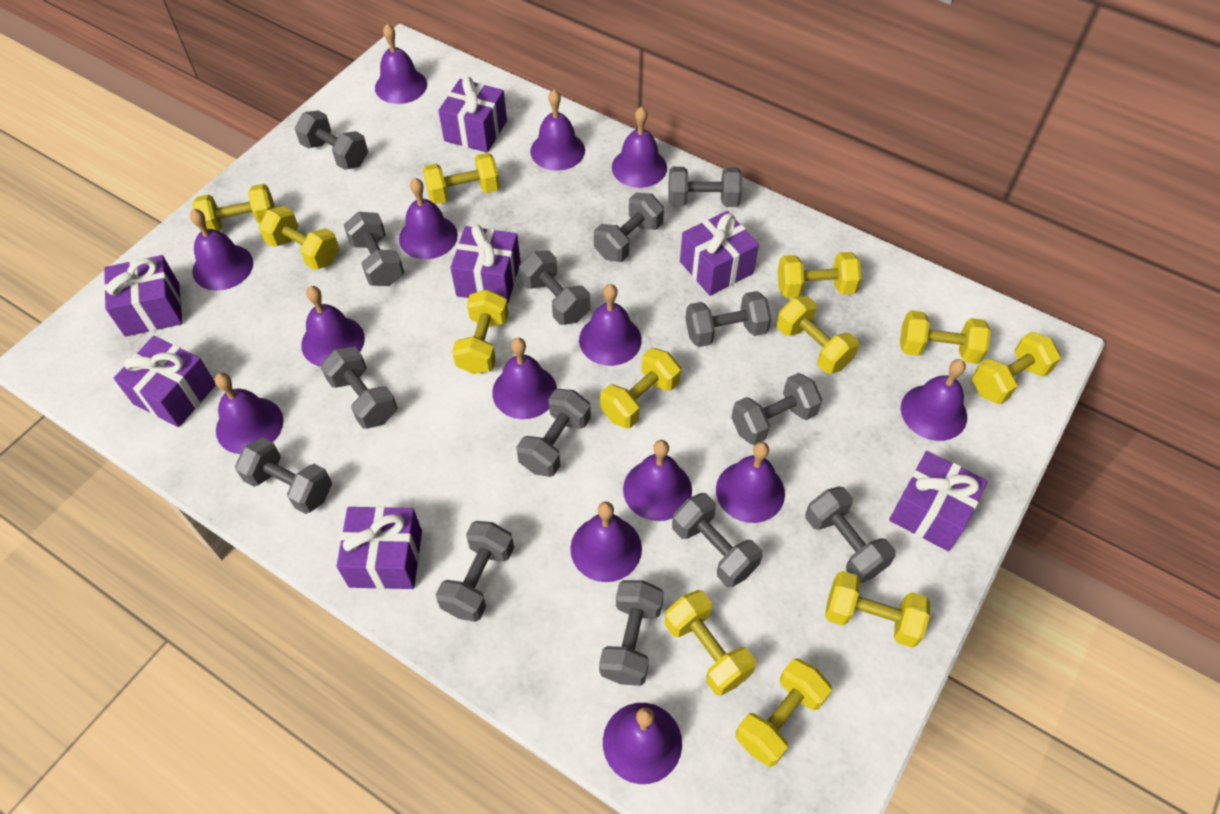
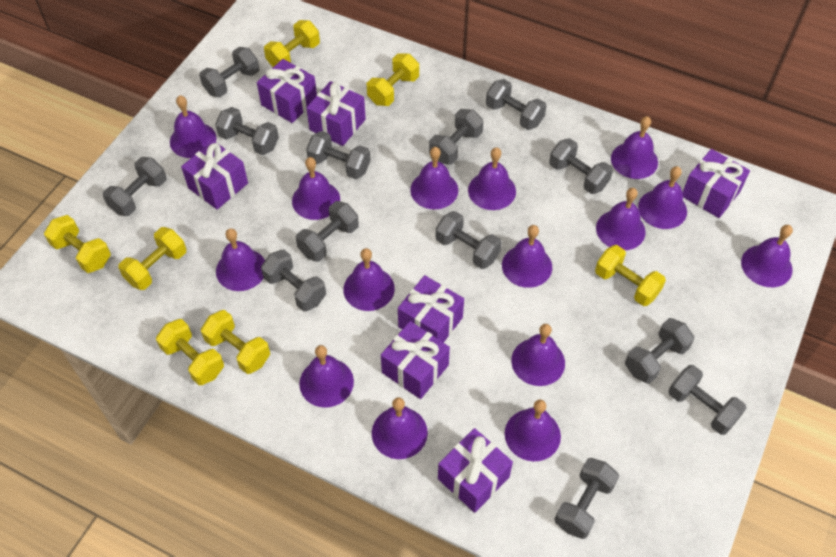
grey dumbbell: [235,437,332,514] [295,110,368,170] [321,347,398,429] [344,212,404,286] [436,521,514,622] [516,389,591,477] [519,250,590,325] [594,193,664,262] [599,580,664,686] [668,167,742,207] [672,493,762,587] [685,291,772,347] [731,373,822,445] [805,486,896,583] = 14 -> [103,157,166,216] [199,47,259,97] [215,107,279,155] [261,249,326,311] [296,201,359,262] [306,131,371,179] [429,109,484,165] [436,211,502,269] [486,79,546,130] [549,138,613,194] [555,458,619,539] [625,318,694,384] [669,365,746,435] = 13
purple bell: [190,209,253,291] [215,373,283,454] [301,286,365,367] [375,24,427,104] [399,178,458,259] [492,338,557,419] [530,90,585,171] [570,501,642,582] [579,284,642,366] [603,703,682,784] [612,106,667,188] [623,440,692,521] [716,442,785,523] [901,359,967,441] = 14 -> [170,95,216,158] [216,228,265,291] [292,157,340,220] [299,345,354,408] [343,248,395,311] [372,397,428,459] [410,147,458,210] [468,147,516,210] [502,225,552,288] [505,400,561,461] [511,324,565,386] [596,188,646,250] [611,116,658,179] [638,166,687,229] [741,225,793,287] = 15
yellow dumbbell: [192,184,275,231] [259,206,339,270] [423,153,500,204] [452,289,509,374] [600,348,681,428] [665,590,756,696] [736,658,832,767] [777,296,859,374] [778,252,861,298] [825,571,930,648] [900,310,991,364] [972,331,1061,405] = 12 -> [44,215,111,273] [118,227,186,290] [156,319,224,385] [201,310,270,374] [264,20,320,67] [367,53,419,106] [595,245,666,306] = 7

